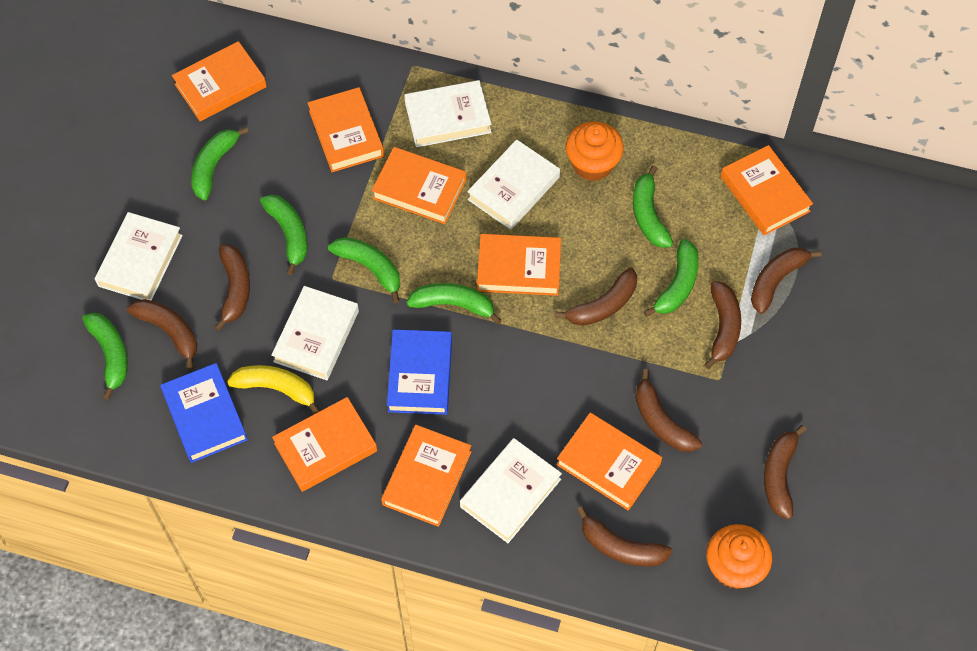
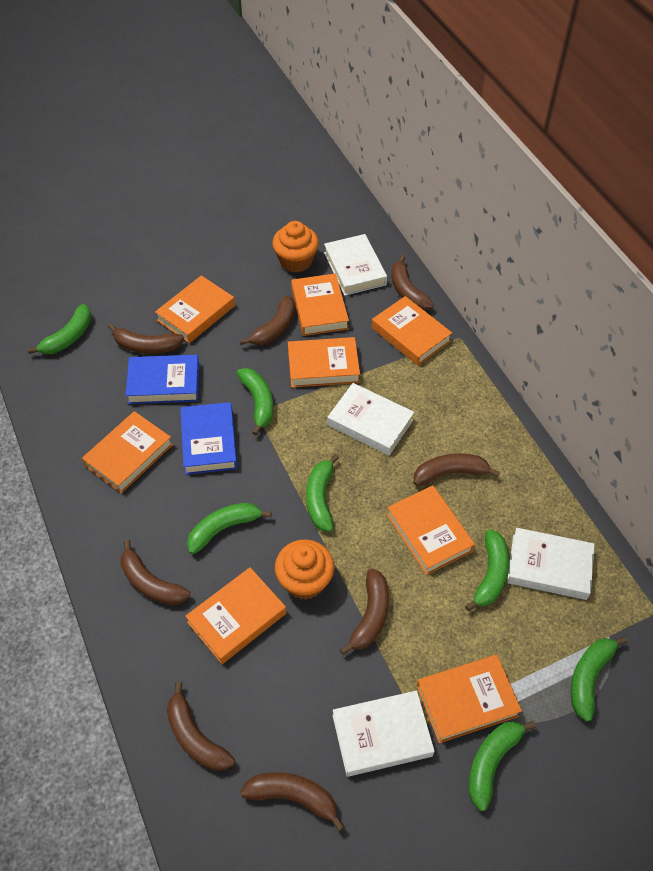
white book: [95,212,183,301] [271,286,359,380] [404,80,492,147] [460,438,562,543] [467,139,560,230] = 5 -> [324,234,387,296] [327,383,414,456] [332,691,434,777] [507,528,595,600] = 4
yellow banana: [227,365,320,414] = 1 -> none = 0

